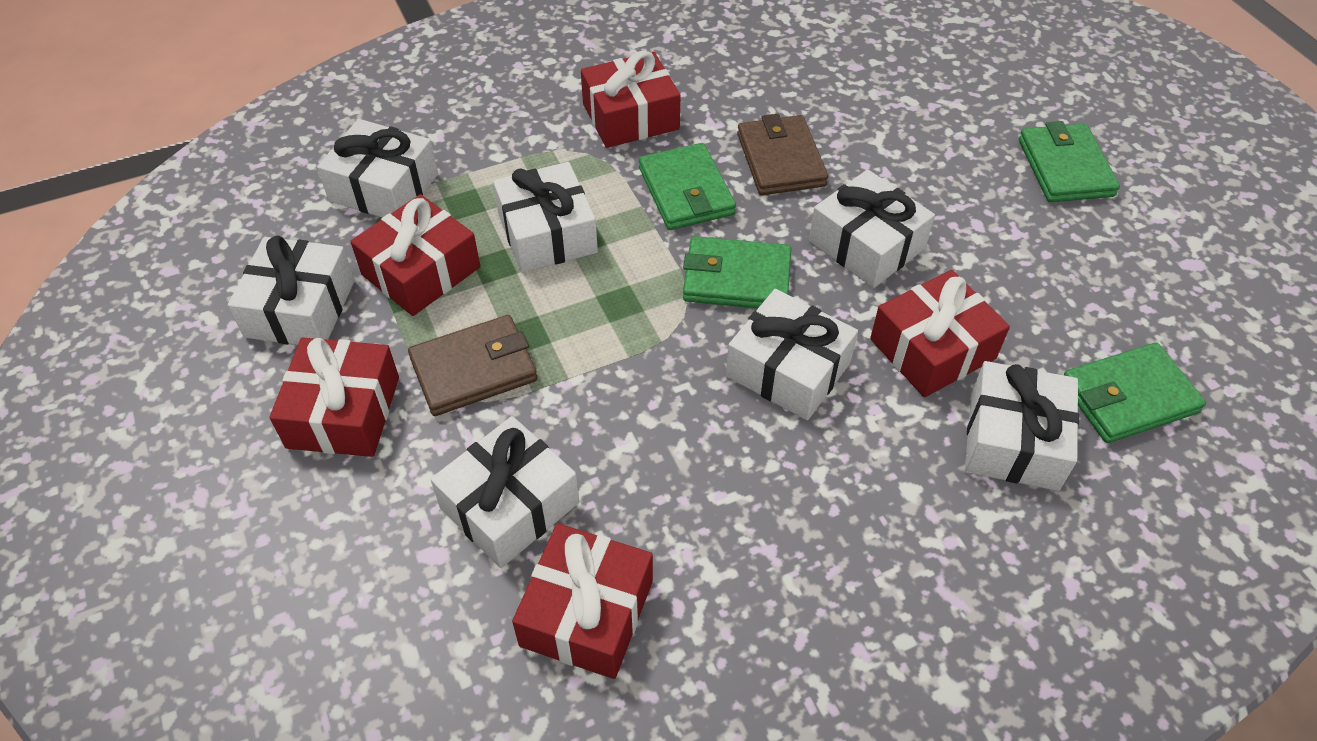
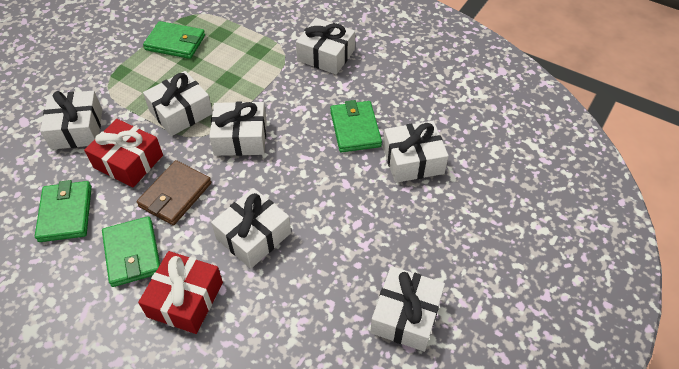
brown wallet: [408,315,537,416] [737,114,828,195] = 2 -> [137,160,211,225] = 1
red gift: [270,337,399,457] [350,194,480,316] [512,523,653,679] [581,50,680,148] [870,270,1010,397] = 5 -> [84,119,163,188] [138,251,223,334] = 2

